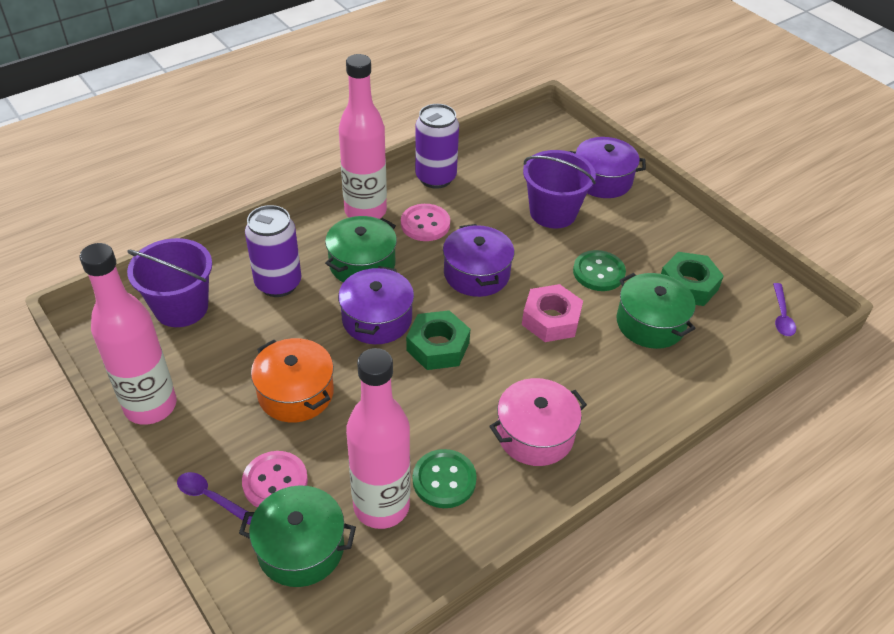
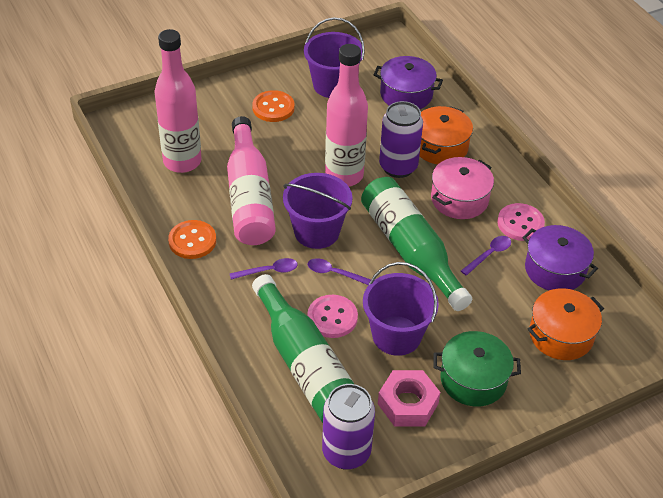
green bottle: none = 0 -> [252,274,354,423] [361,177,472,311] = 2
green button: [413,449,477,508] [573,250,626,291] = 2 -> none = 0
green nut: [406,310,470,370] [661,252,724,306] = 2 -> none = 0
green pot: [239,485,356,587] [325,216,397,282] [617,273,696,349] = 3 -> [433,331,521,407] = 1
orange button: none = 0 -> [168,220,216,259] [252,90,294,122] = 2
orange pot: [251,338,334,422] = 1 -> [419,106,473,164] [527,288,604,360] = 2
purple bucket: [127,238,212,327] [523,150,596,229] = 2 -> [283,173,353,249] [304,17,365,98] [363,262,439,356] = 3
purple pot: [338,266,414,344] [443,224,514,297] [569,137,646,198] = 3 -> [373,56,443,109] [522,225,598,290] = 2
purple spoon: [177,472,252,525] [773,283,796,336] = 2 -> [229,258,298,280] [307,258,371,285] [461,236,511,276] = 3

